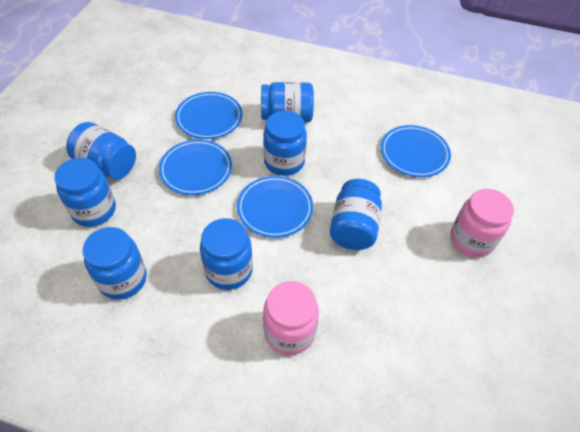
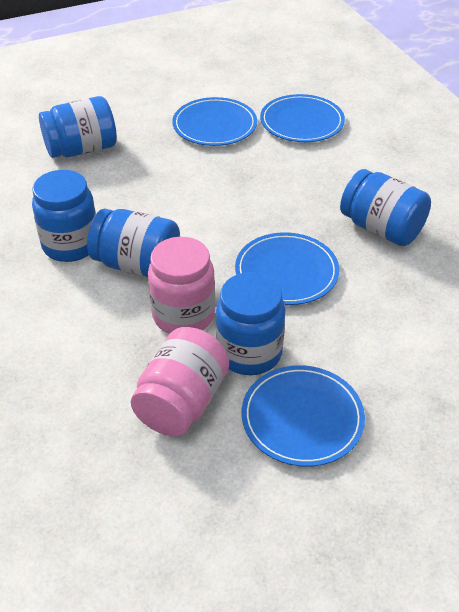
blue jar: [54,158,116,227] [66,122,136,179] [82,227,147,300] [200,218,253,290] [261,82,314,123] [263,111,307,176] [330,179,382,250] = 7 -> [32,170,96,262] [39,96,117,158] [87,209,180,277] [216,272,286,375] [340,169,431,246] = 5

